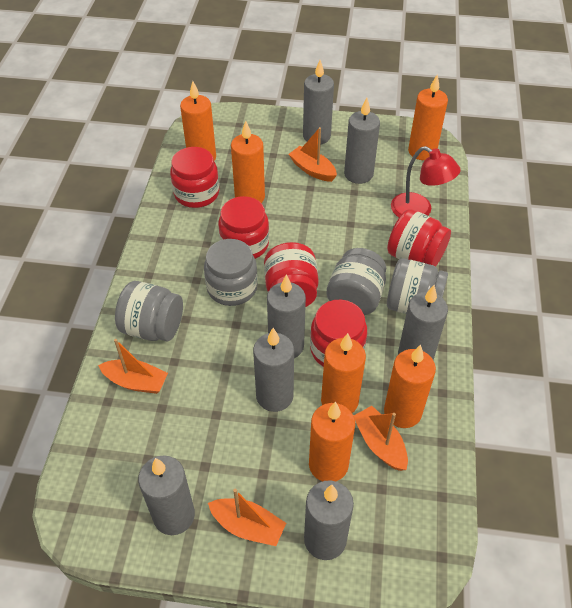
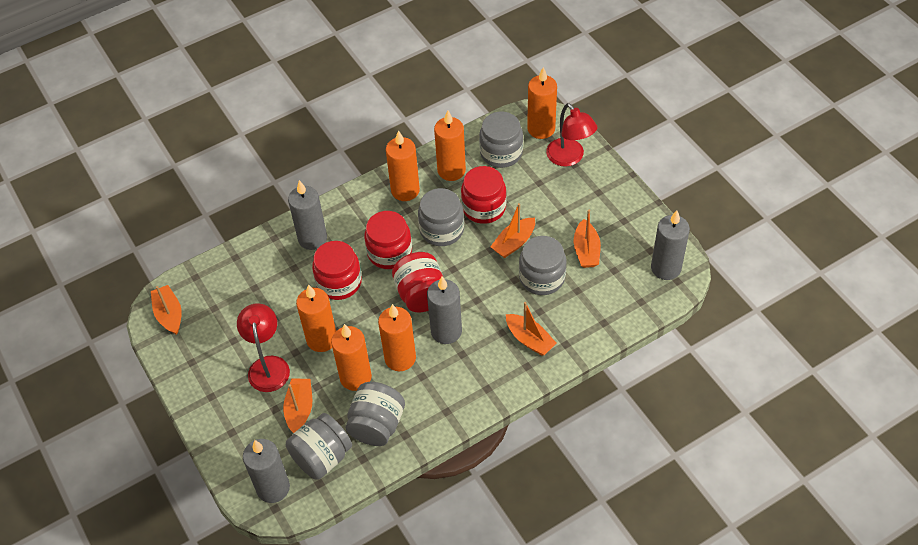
grey candle: [138,455,195,535] [253,328,294,412] [267,274,306,358] [303,60,334,145] [304,480,354,560] [344,98,380,184] [398,285,448,360] = 7 -> [243,439,290,503] [288,180,327,250] [427,276,462,344] [651,210,690,280] = 4
grey jar: [115,281,183,341] [204,239,258,306] [326,248,386,315] [387,258,448,314] = 4 -> [286,413,352,480] [345,382,405,446] [418,188,464,246] [479,112,523,168] [519,236,566,295] = 5
orange boat: [98,339,168,394] [208,488,286,546] [289,127,337,182] [354,406,408,471] = 4 -> [151,285,182,335] [283,379,312,433] [490,203,535,258] [506,302,557,356] [574,210,601,268] = 5
red jar: [170,147,219,208] [218,196,269,259] [264,242,319,307] [310,300,367,367] [387,209,451,267] = 5 -> [312,241,362,300] [364,211,412,269] [392,252,443,312] [461,166,507,224] = 4
red lamp: [391,146,461,217] = 1 -> [237,303,290,392] [546,103,597,167] = 2

